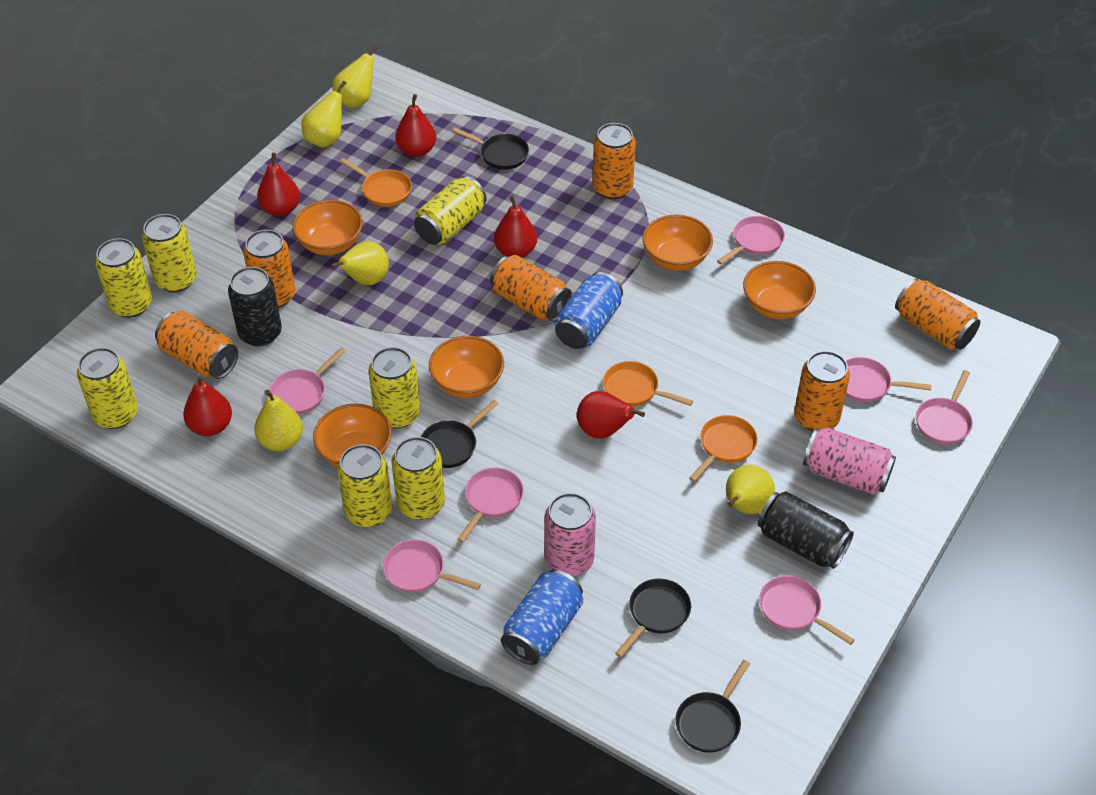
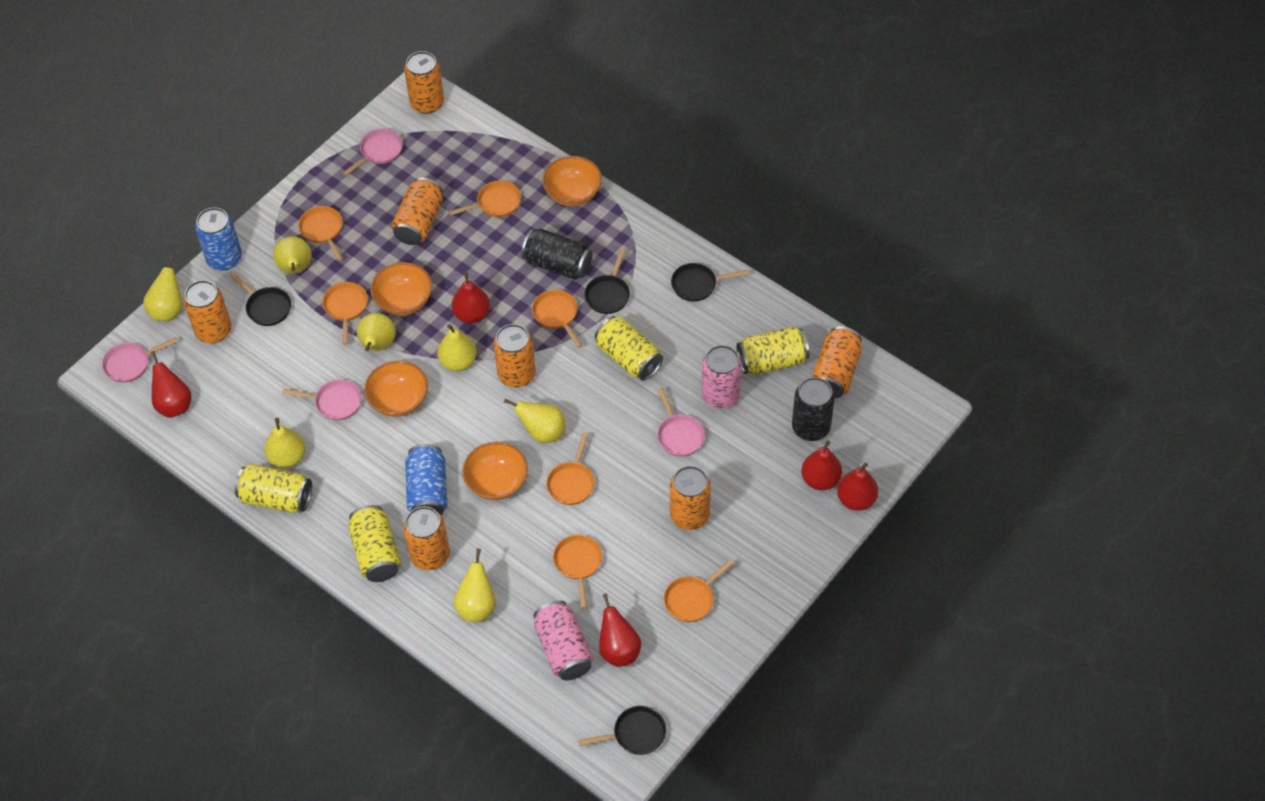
orange bowl: [293,200,363,255] [313,404,392,467] [429,336,504,398] [642,214,713,271] [743,261,816,319] = 5 -> [364,361,428,417] [370,262,432,316] [462,442,528,500] [542,156,602,207] = 4
orange can: [155,311,238,379] [243,229,296,308] [490,255,572,322] [592,123,636,199] [794,351,850,432] [895,278,980,350] = 6 -> [183,280,232,343] [392,178,443,245] [403,506,450,570] [404,51,444,114] [494,324,536,387] [670,466,711,530] [812,326,862,398] = 7
orange pan: [340,158,412,207] [603,361,693,406] [689,415,758,482] = 3 -> [298,206,343,261] [322,282,368,345] [449,181,521,217] [532,290,582,348] [546,432,594,505] [553,535,602,609] [664,559,734,622] = 7
pink pan: [269,347,346,414] [383,539,481,593] [457,468,524,543] [717,216,785,264] [759,576,855,645] [846,357,931,402] [916,370,973,444] = 7 -> [102,337,178,383] [282,379,362,420] [343,128,403,176] [657,387,705,457] = 4
yellow can: [77,347,138,429] [95,238,152,318] [142,214,197,292] [337,444,393,527] [369,347,420,428] [392,437,445,520] [414,176,486,245] = 7 -> [235,464,312,513] [348,505,401,582] [595,316,663,381] [736,326,809,375] = 4
yellow pear: [254,390,303,451] [301,81,347,148] [331,241,389,285] [332,44,379,108] [726,465,775,514] = 5 -> [143,255,183,321] [265,418,305,468] [273,236,311,274] [357,313,396,351] [438,324,477,371] [454,549,496,622] [504,398,566,443] = 7

